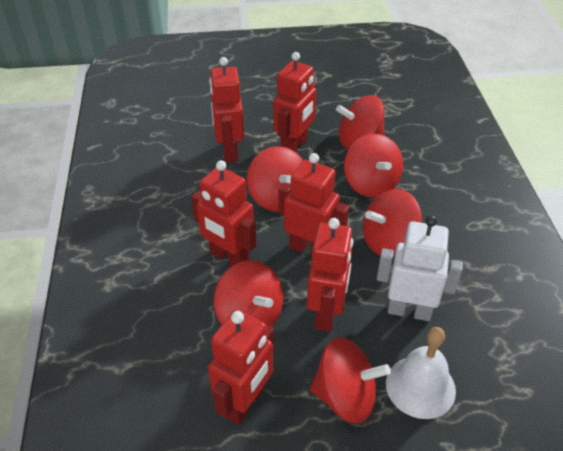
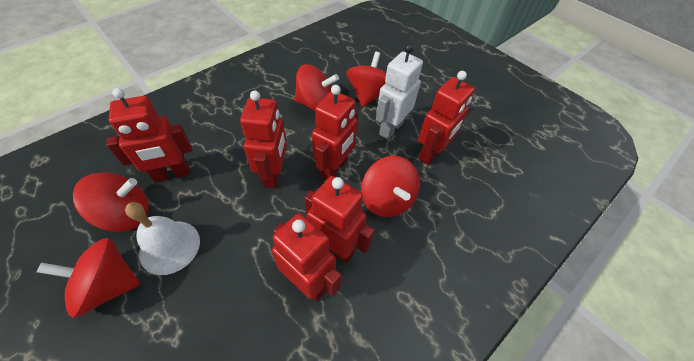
red spinning top: [214,260,283,327] [247,146,303,211] [310,338,391,424] [336,95,385,149] [344,134,403,198] [363,189,422,256] = 6 -> [37,238,140,318] [73,172,149,232] [294,64,339,111] [346,52,386,107] [361,156,420,217] = 5

